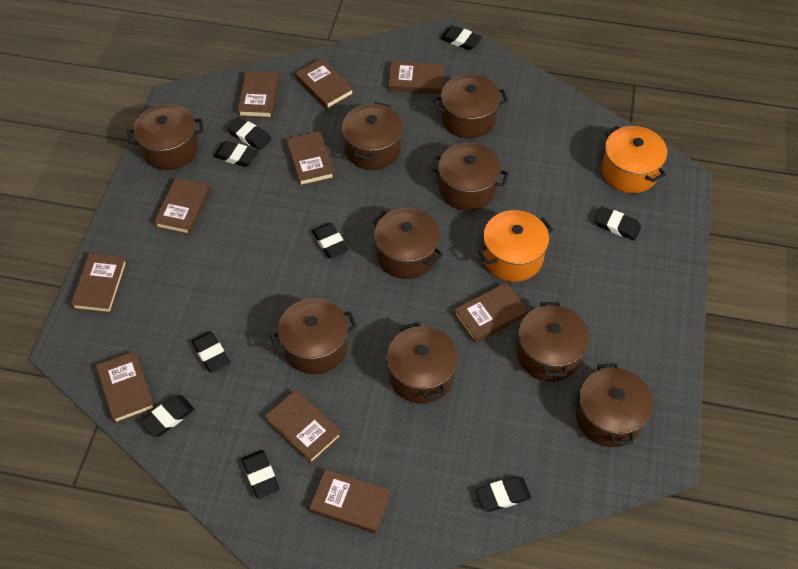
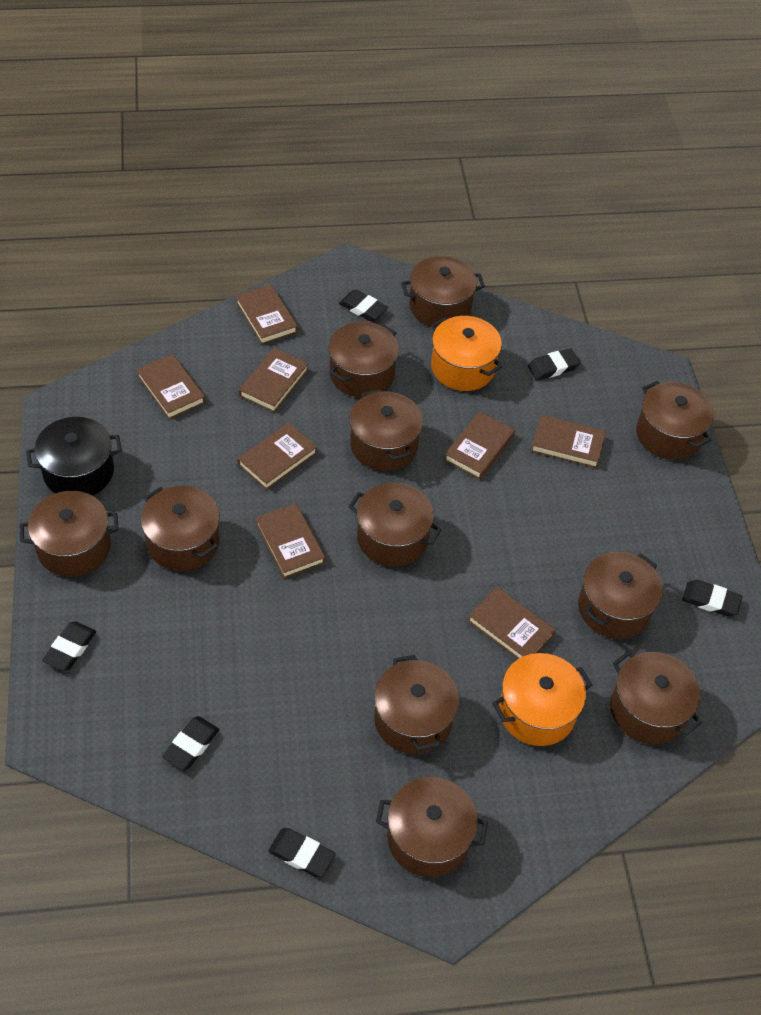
black eraser: [140,395,194,437] [191,331,230,372] [214,141,258,167] [227,117,271,150] [241,450,280,499] [312,223,349,258] [440,26,482,50] [476,476,531,512] [595,206,641,240] = 9 -> [42,621,96,671] [162,716,219,771] [268,828,335,877] [339,289,388,321] [528,349,580,380] [682,580,742,617] = 6
black pot: none = 0 -> [26,417,122,496] = 1
brown book: [71,253,128,314] [96,351,155,424] [154,177,211,235] [238,71,279,118] [265,390,342,464] [286,131,335,186] [295,58,354,110] [309,469,391,534] [388,61,444,94] [454,282,528,343] = 10 -> [136,354,205,420] [236,284,298,345] [238,422,317,490] [239,348,308,413] [256,503,325,579] [444,411,515,480] [468,587,556,659] [531,415,606,468] = 8
brown pot: [127,104,203,170] [270,298,356,374] [342,102,403,170] [372,208,443,279] [387,322,458,403] [430,143,508,211] [433,74,508,139] [517,302,589,382] [576,363,653,447] = 9 -> [19,491,119,577] [140,486,220,571] [328,322,399,398] [348,482,442,567] [350,389,423,471] [374,655,459,754] [376,777,488,877] [401,256,485,328] [578,552,663,639] [610,651,702,744] [636,381,714,460] = 11

